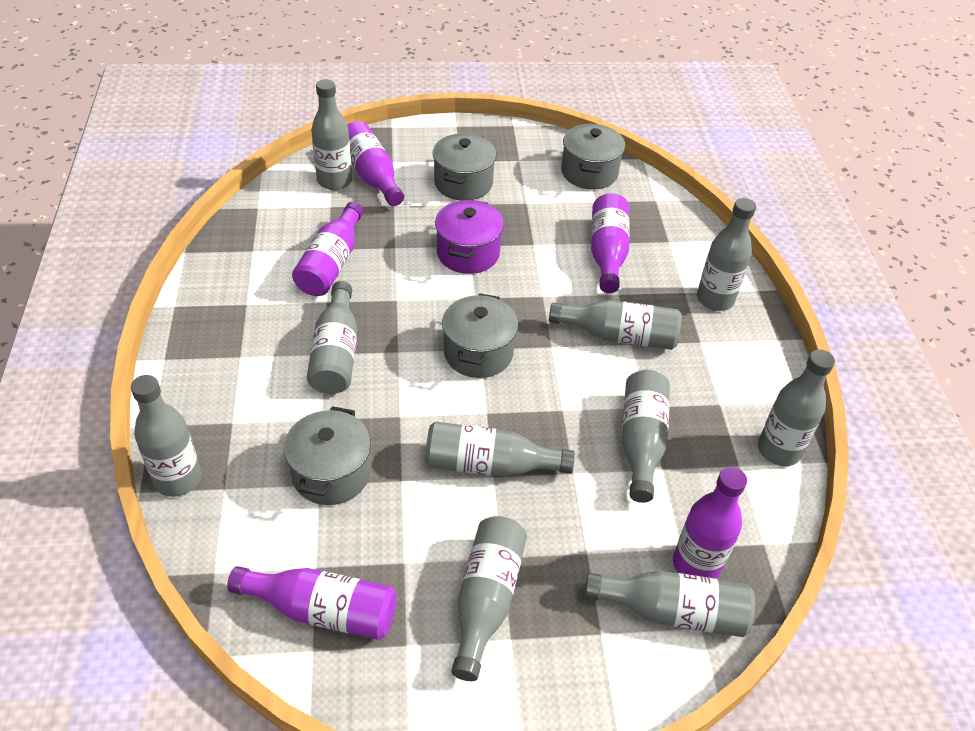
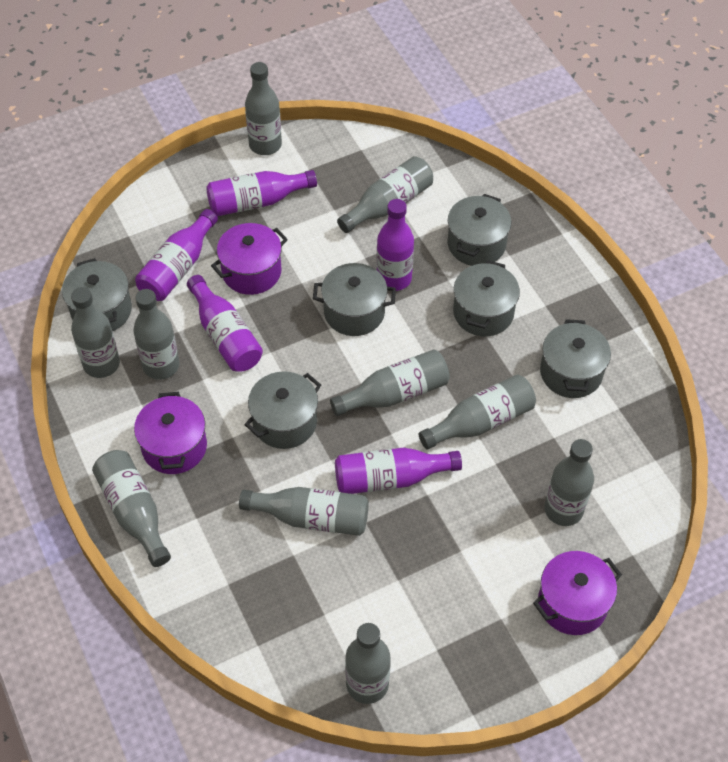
grey pot: [284,406,371,505] [433,133,496,201] [442,293,518,378] [561,124,625,189] = 4 -> [62,258,132,331] [245,371,321,449] [313,263,396,336] [447,194,512,266] [453,260,520,336] [540,319,611,398] = 6
purple pot: [435,200,504,274] = 1 -> [134,392,207,474] [211,223,288,295] [533,551,622,635] = 3

